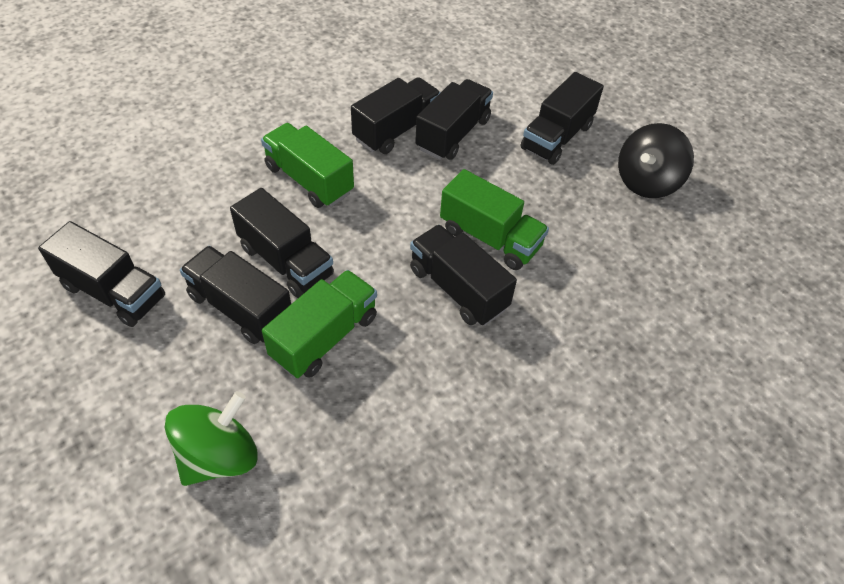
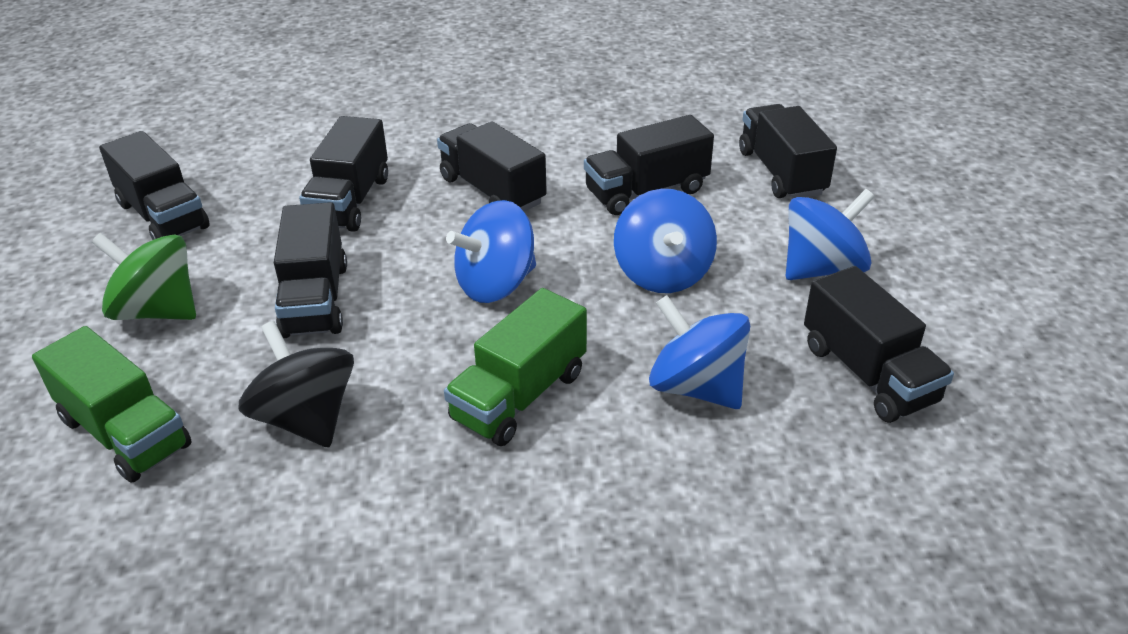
blue spinning top: none = 0 -> [446,200,536,303] [614,189,717,293] [649,295,750,409] [786,189,875,280] = 4
green truck: [261,123,354,208] [262,270,377,378] [440,169,549,270] = 3 -> [32,326,192,483] [444,288,587,446] = 2

